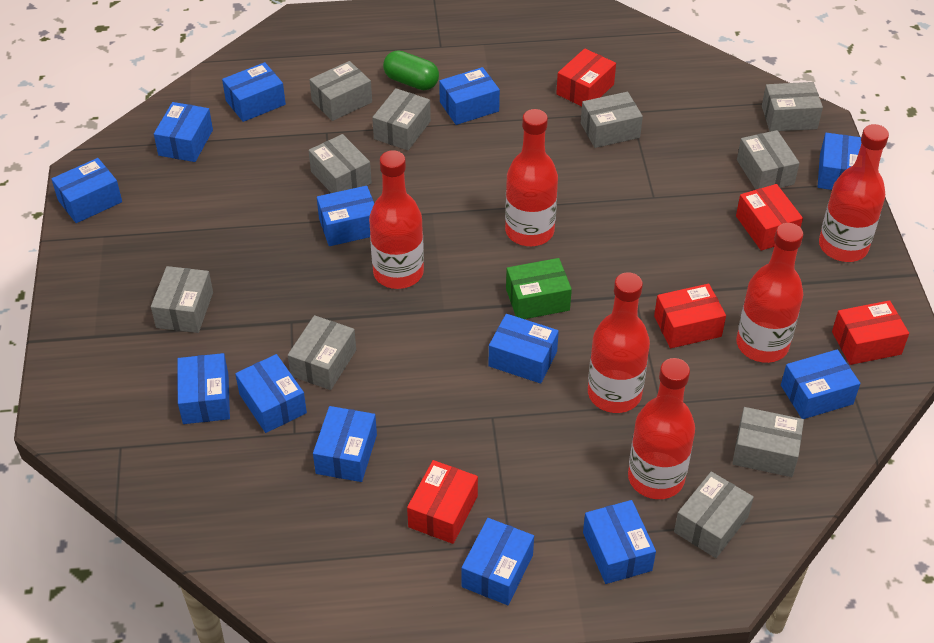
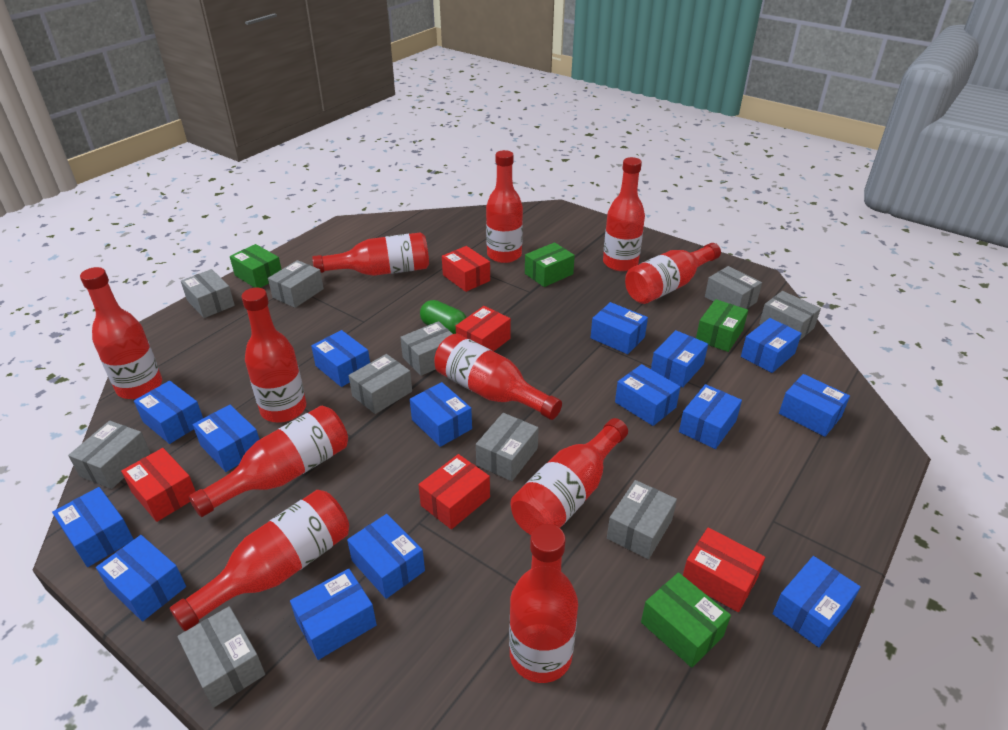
blue box: [52,158,122,223] [154,102,213,162] [177,353,230,424] [222,62,286,122] [235,354,307,433] [313,406,377,482] [317,186,374,246] [439,67,500,125] [461,518,534,605] [488,314,559,384] [583,500,656,584] [781,349,860,419] [818,133,861,190] = 13 -> [52,487,134,567] [96,535,186,621] [134,381,203,444] [193,405,260,472] [290,568,377,660] [311,330,370,387] [347,514,425,599] [410,382,472,447] [591,302,648,354] [615,364,680,426] [651,330,708,387] [679,384,742,449] [741,318,802,373] [773,556,861,648] [779,374,850,437] = 15
green box: [506,258,572,319] = 1 -> [230,244,282,288] [525,242,575,287] [641,572,731,668] [696,299,748,352] = 4
red bottle: [369,150,424,289] [505,109,558,246] [588,272,650,413] [628,358,695,499] [736,223,803,363] [819,124,889,262] = 6 -> [80,267,162,399] [170,490,349,631] [189,406,348,517] [241,288,306,423] [312,232,429,276] [434,333,562,420] [486,150,523,263] [509,524,578,683] [511,418,628,535] [603,157,645,271] [625,243,721,304] = 11

